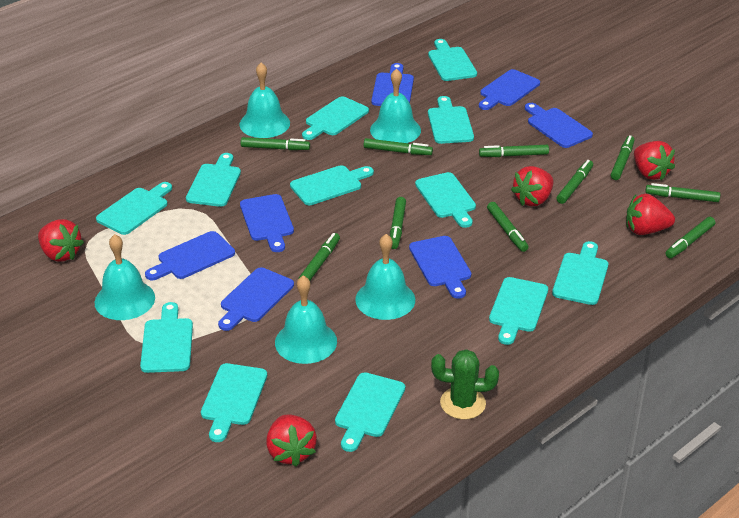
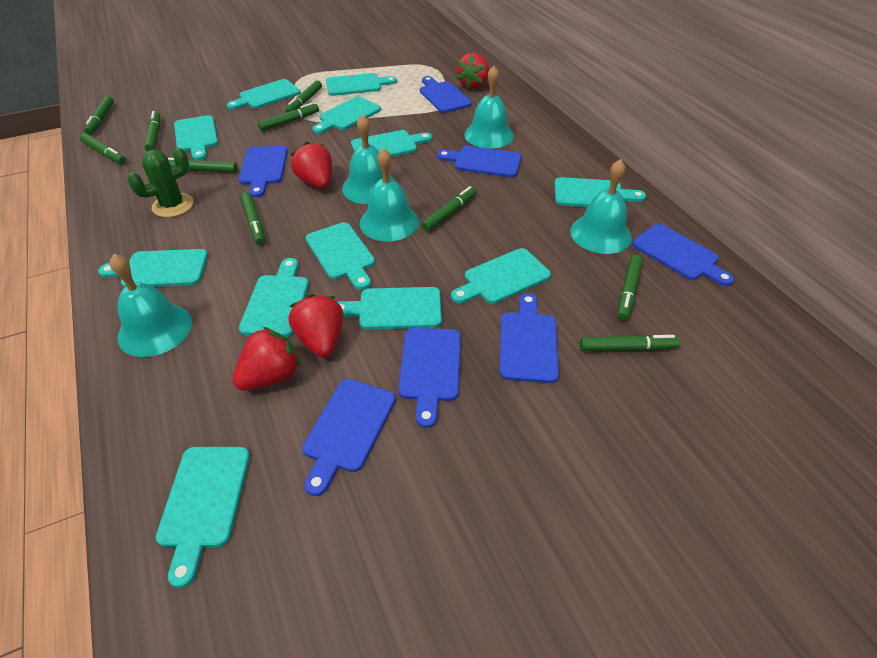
red strawberry: [38,219,84,262] [266,414,317,467] [511,166,554,206] [626,194,675,235] [634,141,675,181] = 5 -> [233,327,301,391] [289,294,344,357] [291,142,332,189] [457,53,489,89] = 4

